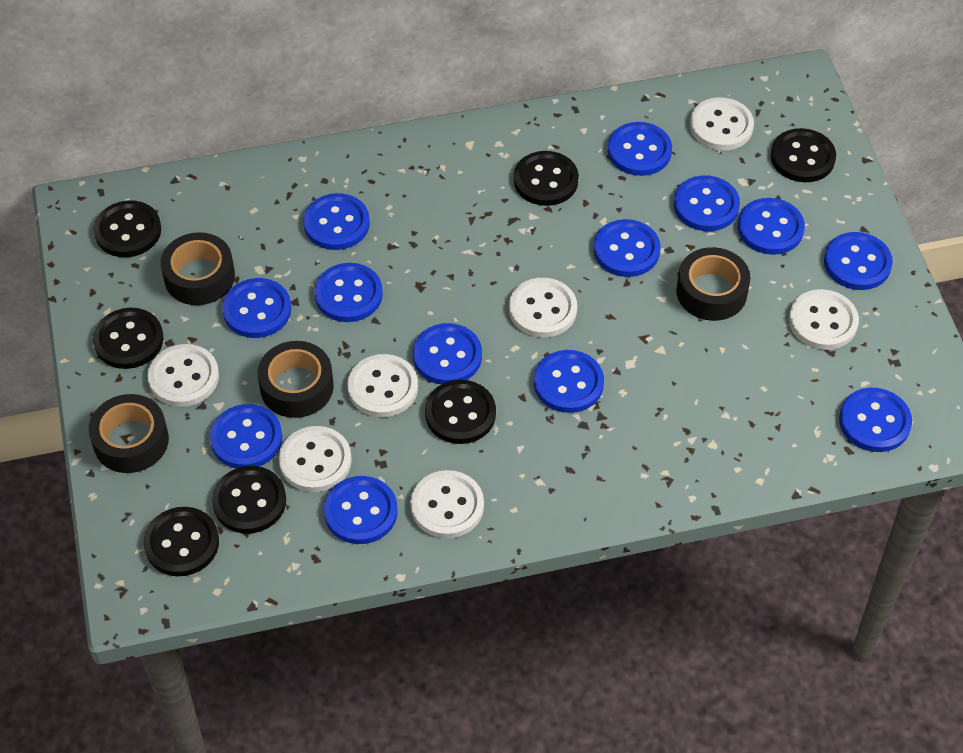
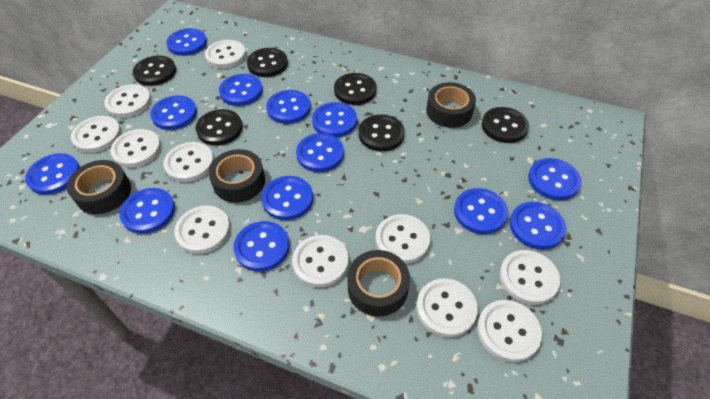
black button: [93,308,164,369] [94,201,161,257] [143,507,219,576] [212,466,286,534] [425,380,496,444] [514,151,579,206] [771,128,836,182] = 7 -> [133,56,176,86] [196,109,243,146] [247,48,288,77] [334,73,377,105] [359,114,405,151] [482,107,529,143] = 6
white button: [148,344,219,407] [279,426,352,492] [348,354,418,417] [411,470,484,538] [509,278,577,338] [690,97,754,150] [789,289,859,350] = 7 -> [71,116,121,153] [104,84,151,118] [110,129,161,168] [163,142,214,182] [174,206,230,254] [205,40,246,68] [292,235,349,288] [375,214,430,264] [416,278,478,337] [477,300,542,362] [499,250,560,305] = 11

